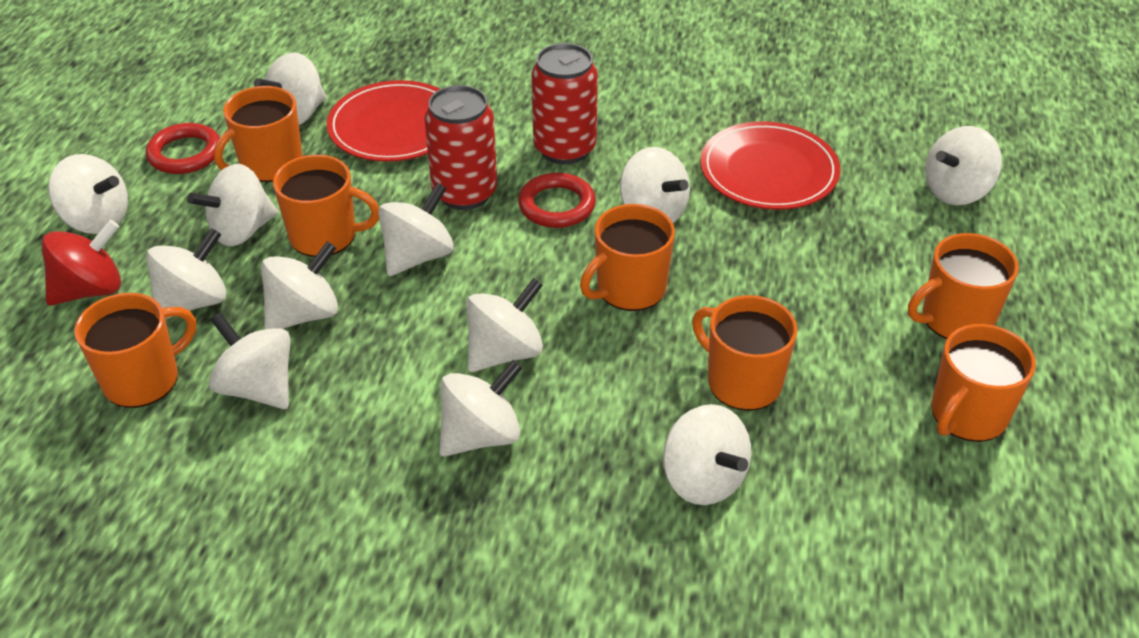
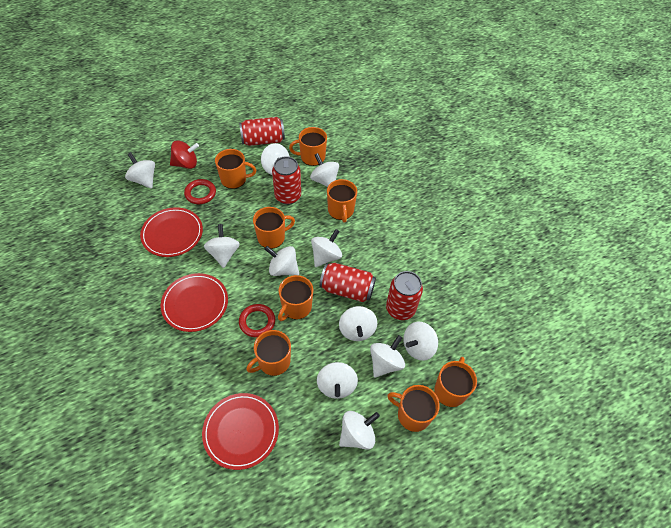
orange mug: [74,293,196,408] [214,86,302,182] [273,155,379,257] [580,204,675,311] [692,295,797,411] [908,233,1019,339] [932,324,1036,442] = 7 -> [215,149,256,189] [246,330,291,376] [253,207,295,249] [278,275,313,321] [289,127,327,166] [327,179,357,222] [387,385,440,432] [434,357,477,407] = 8
red can: [424,85,497,210] [531,43,598,164] = 2 -> [239,117,285,146] [272,156,301,205] [319,263,376,302] [386,271,423,320] = 4
red plate: [327,80,440,162] [700,121,840,210] = 2 -> [140,207,203,257] [161,273,228,332] [202,393,279,470] = 3
white spinning top: [48,154,128,234] [146,228,227,319] [187,164,278,246] [209,312,291,409] [254,52,326,125] [261,241,338,329] [378,183,454,276] [439,360,522,457] [466,278,543,372] [620,147,690,223] [663,404,751,505] [925,126,1002,205] = 12 -> [125,152,155,189] [204,224,240,268] [261,143,289,175] [264,246,299,276] [310,153,339,187] [311,229,342,267] [317,362,358,399] [339,306,377,341] [339,411,380,449] [370,335,405,377] [403,322,438,361] = 11

